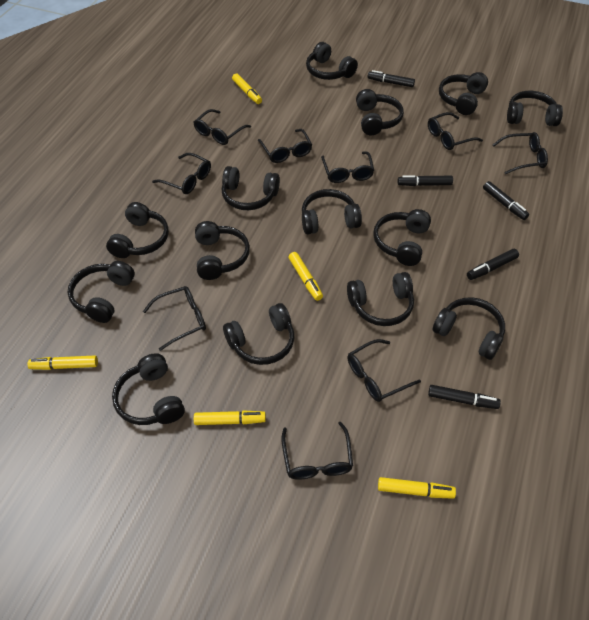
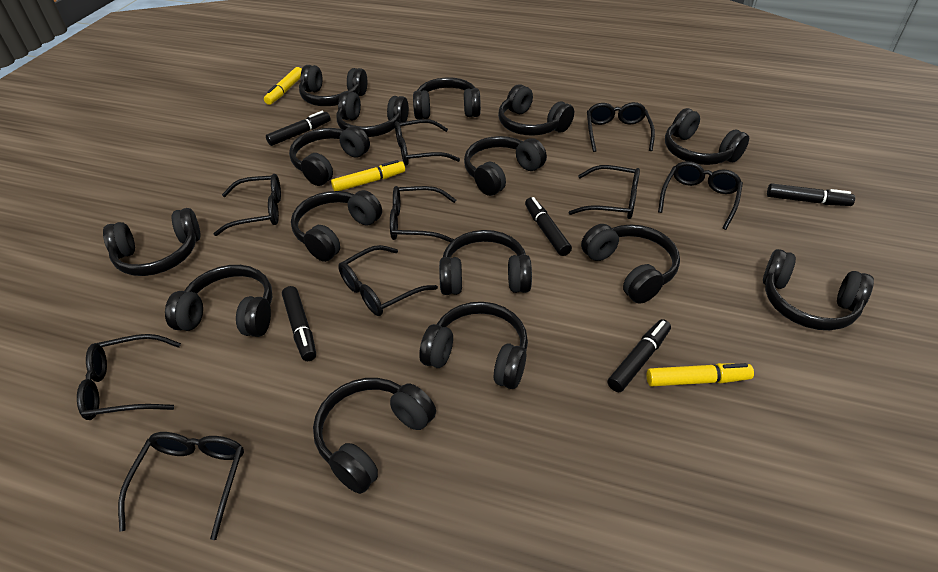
black headphones: [67,261,135,323] [106,202,169,258] [112,353,185,425] [195,221,250,280] [222,166,280,210] [223,303,295,365] [302,189,362,235] [306,42,358,80] [347,272,414,326] [356,89,404,135] [373,209,431,266] [433,297,505,360] [439,72,488,115] [507,91,563,126] = 14 -> [103,208,200,276] [165,265,272,337] [289,126,370,186] [291,190,382,262] [299,65,367,106] [313,378,436,494] [336,91,409,137] [413,77,481,120] [419,302,528,389] [439,230,532,295] [464,136,547,196] [498,84,574,136] [581,224,680,304] [665,108,749,165] [763,249,874,330] = 15
yellow marker: [27,355,98,370] [194,410,266,425] [232,73,262,104] [288,252,323,301] [378,477,456,499] = 5 -> [264,67,302,105] [331,160,405,191] [647,363,754,386] = 3

